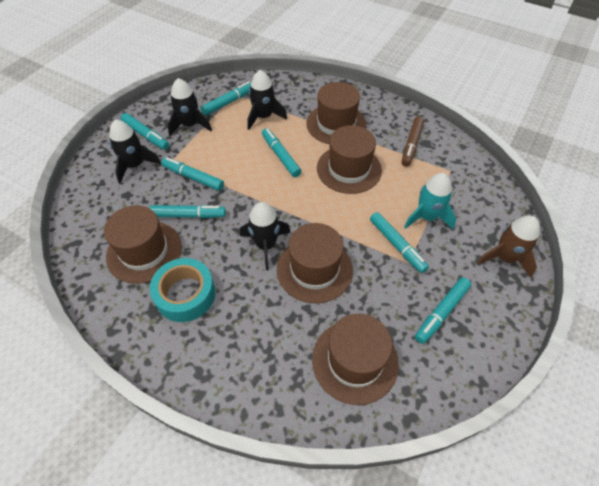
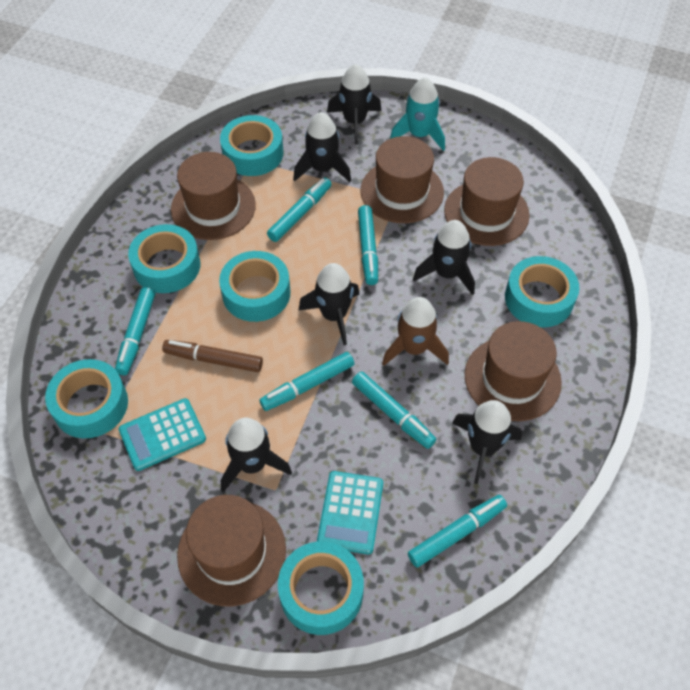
black rocket: [109,119,161,184] [168,78,212,136] [240,202,291,270] [248,70,287,130] = 4 -> [221,418,292,493] [293,112,351,182] [299,263,360,345] [327,64,381,144] [413,220,475,296] [452,400,522,484] = 6
turquoise calculator: none = 0 -> [119,398,206,471] [317,471,383,554] = 2
turquoise marker: [121,113,169,150] [149,205,226,218] [161,157,224,191] [201,81,251,115] [262,128,302,177] [370,212,429,273] [415,277,471,344] = 7 -> [115,286,155,375] [259,352,354,411] [267,177,331,242] [352,372,436,449] [358,205,378,285] [408,495,507,567] = 6
turquoise tape: [150,258,215,322] = 1 -> [45,359,128,438] [128,224,200,293] [219,251,291,322] [220,115,283,176] [278,541,364,635] [505,256,579,327] = 6

